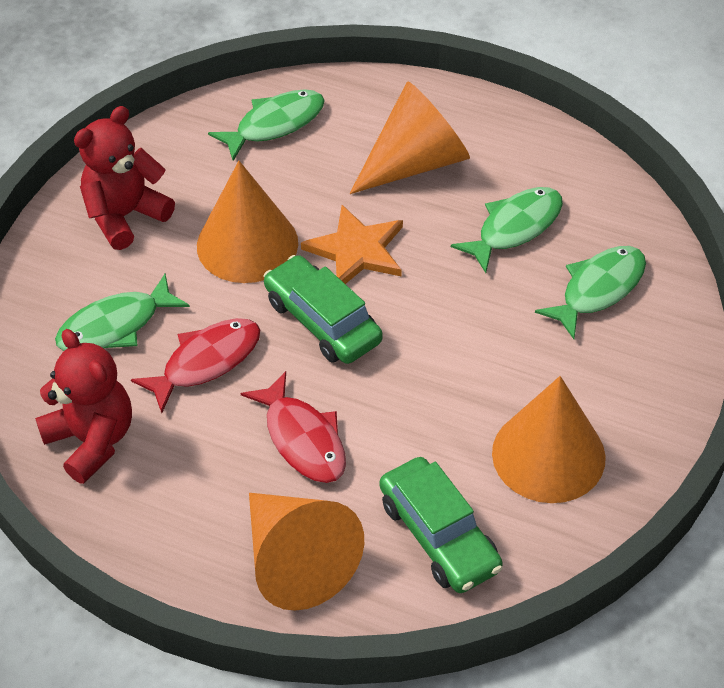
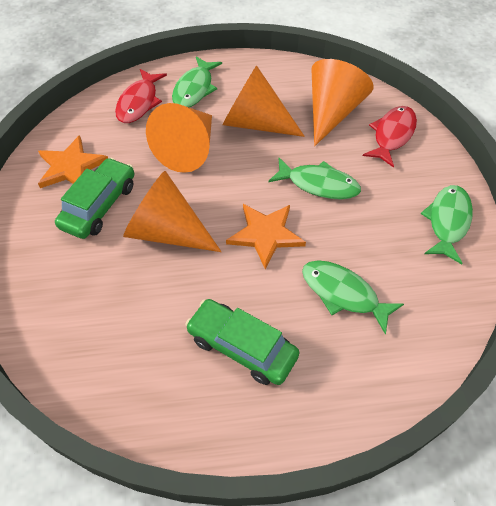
orange star: [301,205,403,284] = 1 -> [38,135,108,188] [226,204,306,269] = 2
red teddy bear: [35,329,132,484] [74,106,175,250] = 2 -> none = 0

